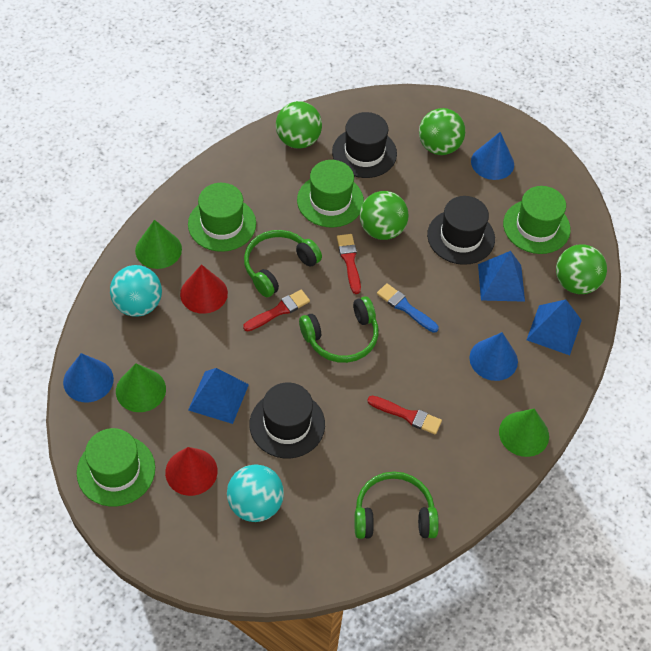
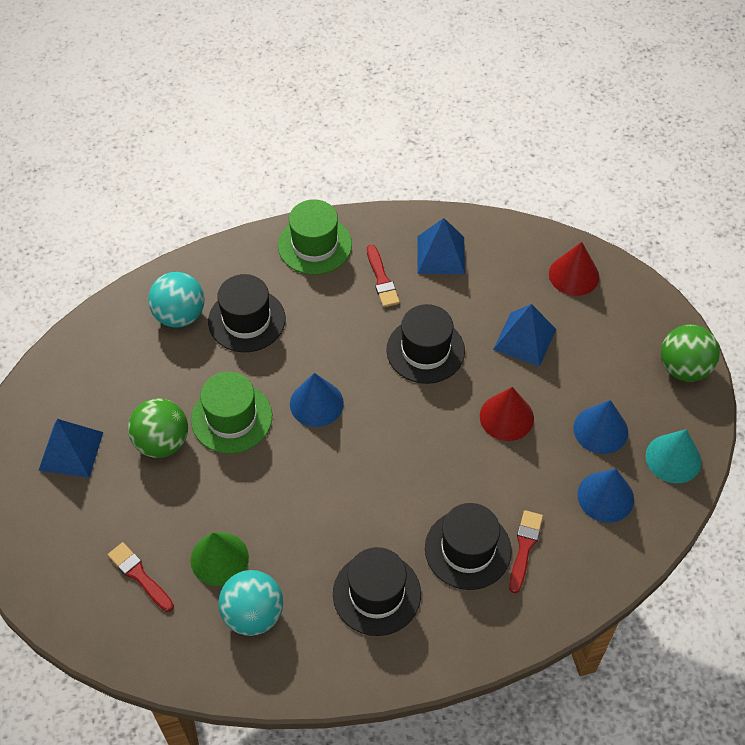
black hat: [249,382,325,458] [332,112,397,178] [427,196,495,265] = 3 -> [208,274,285,352] [333,547,421,636] [386,304,465,384] [425,503,512,590] = 4
blue brush: [377,283,439,333] = 1 -> none = 0
green ball: [276,101,322,149] [360,191,409,240] [419,108,465,155] [556,244,607,294] = 4 -> [128,398,188,458] [661,324,720,382] = 2
green cone: [116,363,166,412] [135,220,182,269] [499,409,549,457] = 3 -> [190,532,249,586] = 1
green hat: [77,428,155,506] [188,183,256,252] [297,160,364,227] [503,186,571,254] = 4 -> [191,372,272,453] [278,199,352,275] = 2
green headphones: [244,230,322,297] [299,296,378,363] [354,472,439,539] = 3 -> none = 0
turquoise cone: none = 0 -> [646,429,702,483] = 1

